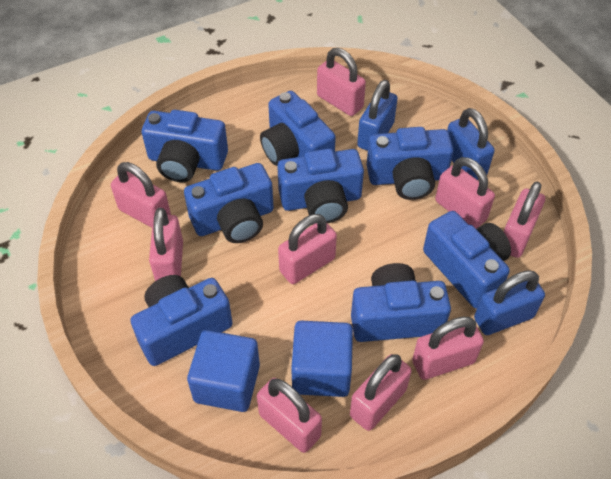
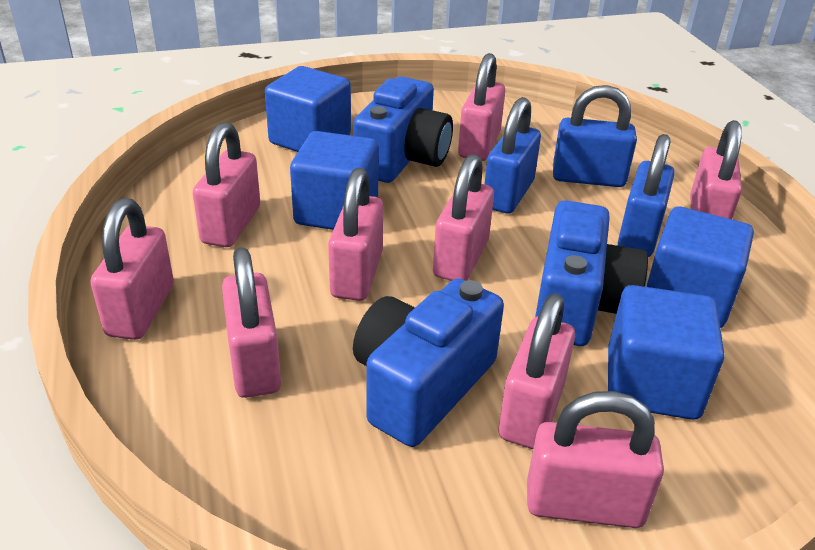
blue camera: [130,275,233,366] [142,110,228,182] [184,163,274,243] [260,91,336,166] [277,149,364,223] [351,263,451,342] [367,127,454,200] [423,211,511,309] = 8 -> [353,77,453,183] [353,278,504,447] [535,200,648,346] = 3
blue cube: [187,330,260,412] [291,321,353,397] = 2 -> [265,66,351,152] [290,131,379,230] [608,285,725,420] [646,207,754,328] = 4

